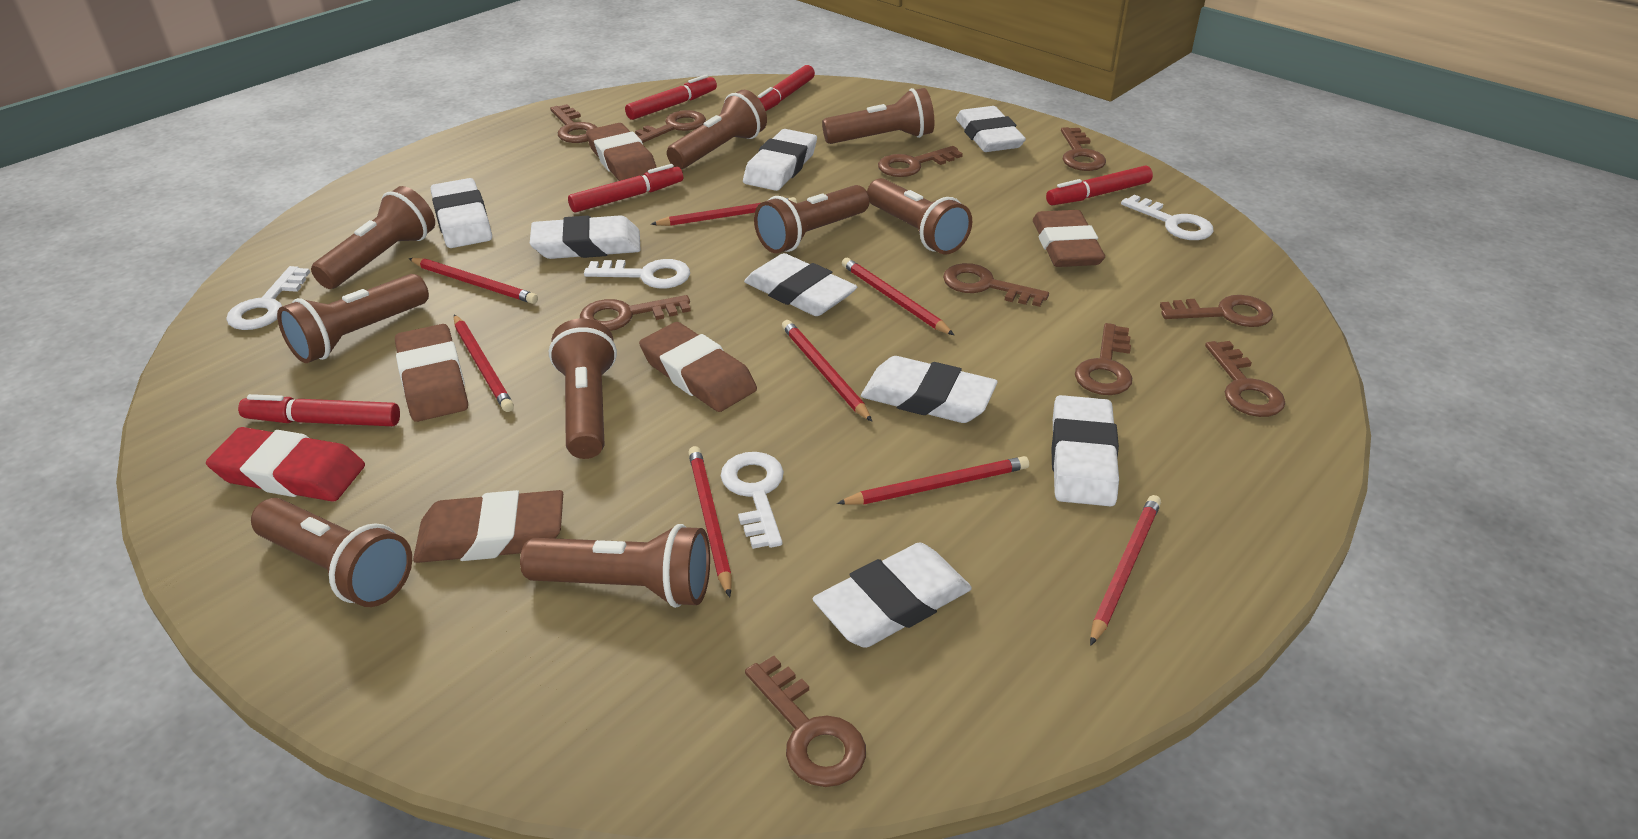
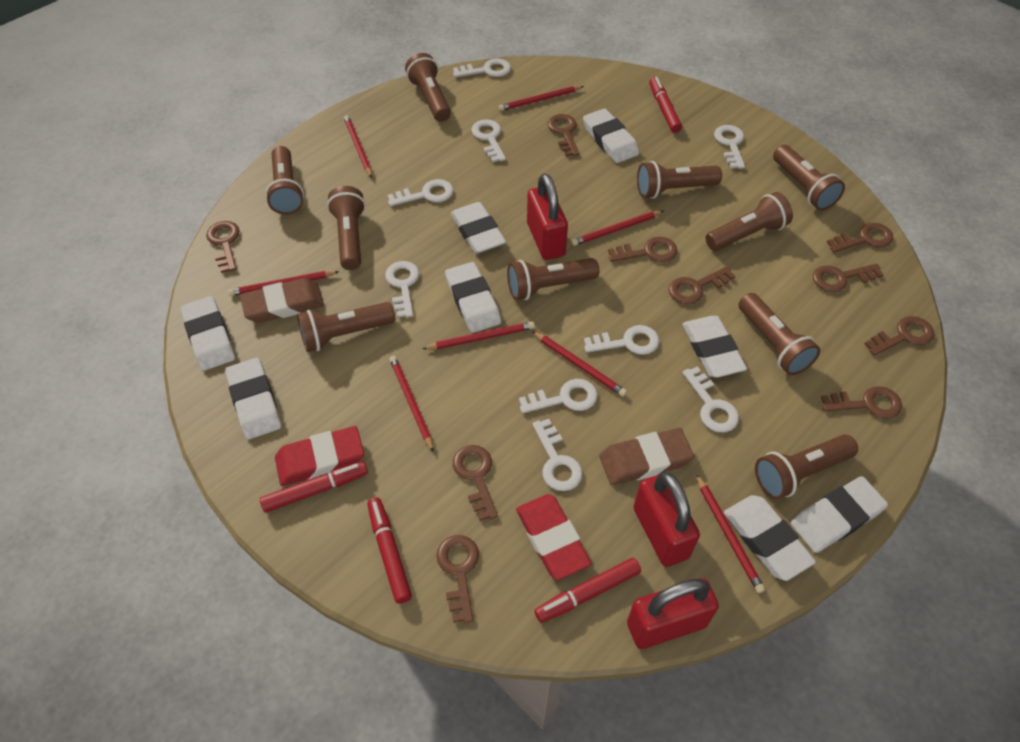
brown eraser: [395,324,468,422] [413,490,563,563] [586,123,657,181] [639,322,757,412] [1033,210,1105,267] = 5 -> [240,278,324,323] [599,428,694,485] = 2
brown flashlight: [251,498,412,607] [277,274,429,363] [311,186,435,289] [520,524,710,608] [549,318,617,459] [667,90,767,169] [754,185,870,253] [822,88,934,144] [867,178,972,254] = 9 -> [265,146,304,215] [297,302,395,352] [327,186,365,270] [405,53,451,122] [507,258,599,300] [637,161,722,199] [706,192,793,251] [739,293,820,375] [755,434,858,499] [773,145,845,210] = 10
red eraser: [206,427,365,502] = 1 -> [275,426,364,486] [516,494,592,580] = 2
red marker: [238,394,400,426] [568,164,683,213] [625,74,717,120] [758,65,815,111] [1046,165,1153,205] = 5 -> [260,462,368,513] [367,498,412,604] [534,558,641,623] [649,77,682,133] = 4
red padlock: none = 0 -> [527,174,568,260] [627,578,719,649] [633,472,700,567] = 3
white key: [226,266,310,330] [584,259,690,288] [721,452,784,549] [1121,195,1213,240] = 4 -> [385,261,419,318] [388,179,454,206] [453,58,511,77] [472,119,506,162] [519,379,598,413] [533,419,582,491] [584,325,659,355] [682,366,739,432] [714,125,745,169] = 9

